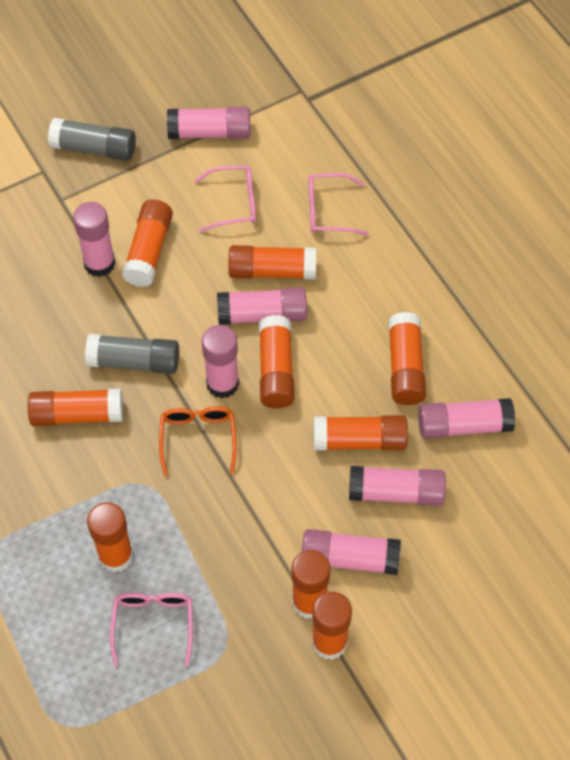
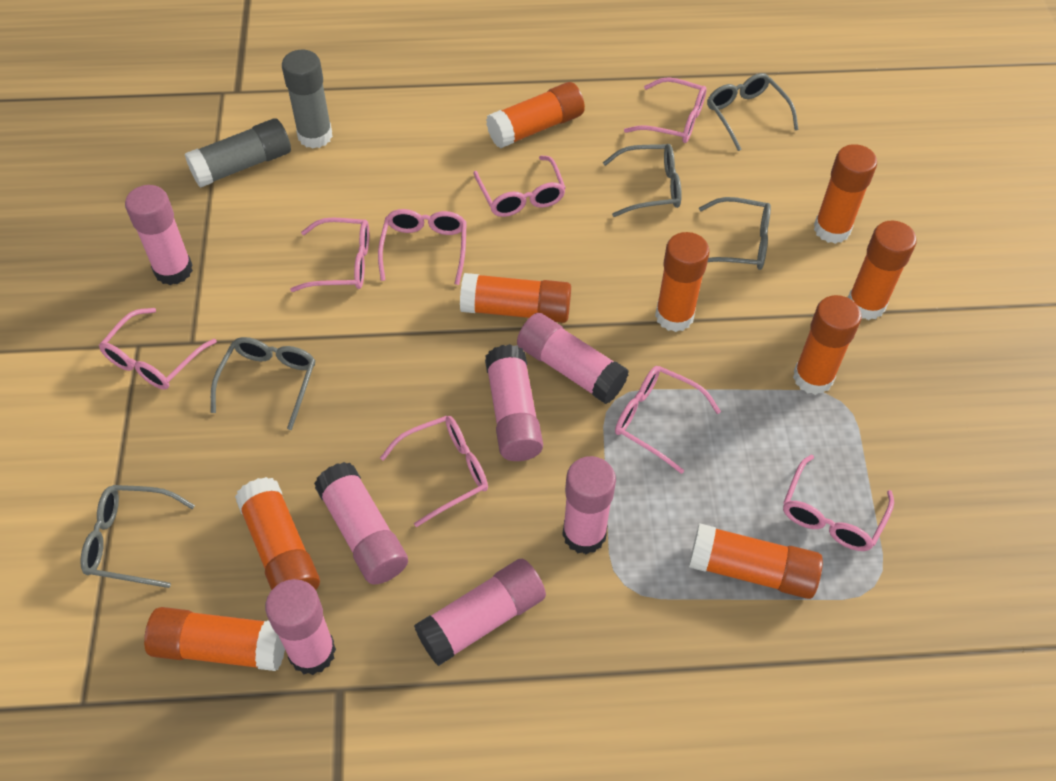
grey glasses: none = 0 -> [80,485,195,588] [211,337,315,430] [603,144,682,217] [699,197,771,270] [707,73,799,151] = 5
orange glasses: [159,406,237,476] = 1 -> none = 0
pink glasses: [110,593,193,666] [194,165,256,232] [309,173,369,236] = 3 -> [99,308,217,389] [290,218,369,292] [378,209,467,285] [380,416,488,527] [473,156,566,217] [615,366,721,474] [624,77,707,143] [783,455,894,551] = 8

